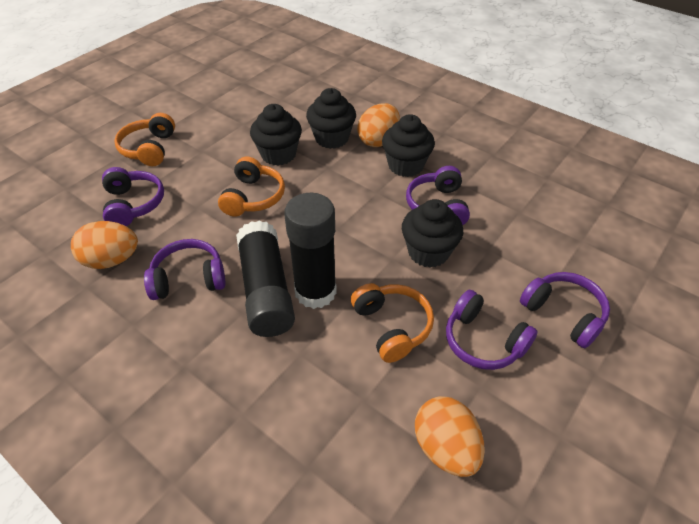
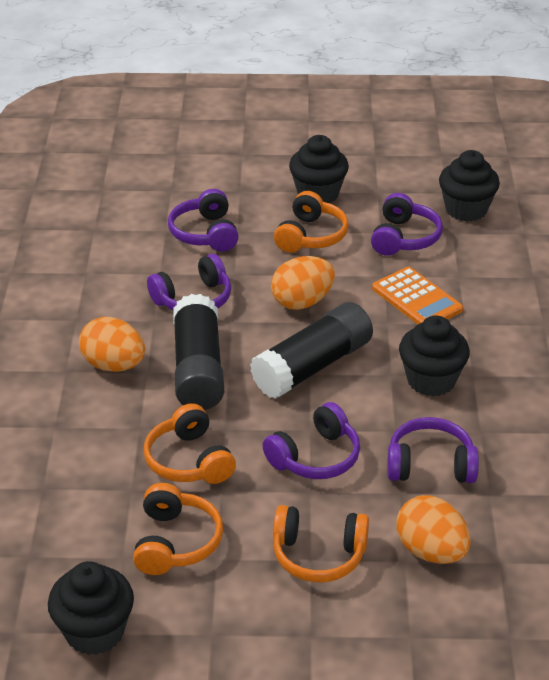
orange calculator: none = 0 -> [372,267,463,324] = 1
orange headphones: [114,113,175,166] [218,157,285,217] [351,283,434,363] = 3 -> [133,483,223,575] [144,403,236,484] [273,505,369,582] [274,191,349,253] = 4

